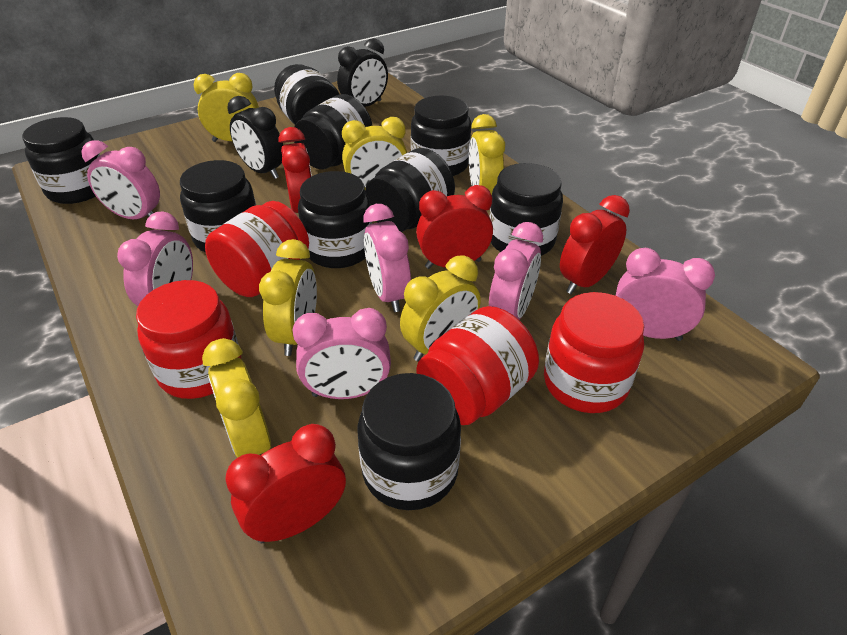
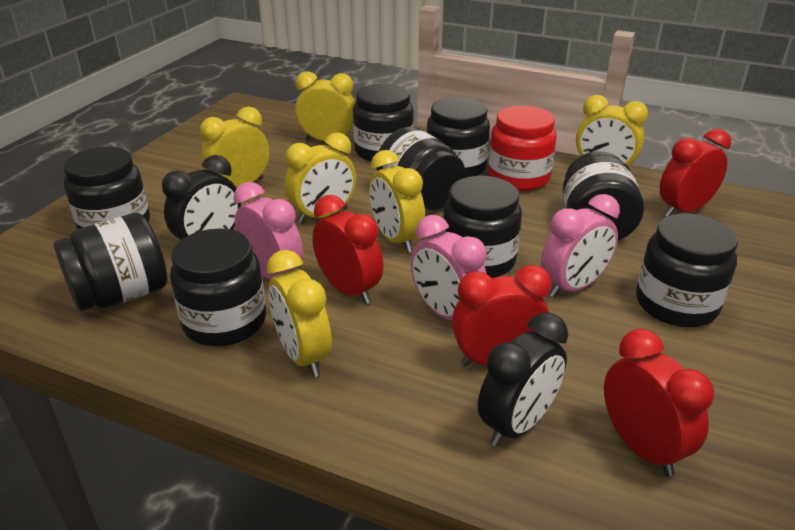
pink clock: [81,140,160,219] [117,212,193,306] [292,308,391,399] [364,204,411,312] [489,222,543,320] [616,248,715,341] = 6 -> [234,182,303,279] [411,215,487,320] [541,194,620,297] = 3
red jar: [136,280,241,399] [205,201,309,297] [416,306,539,425] [544,292,644,413] = 4 -> [488,106,557,191] = 1

